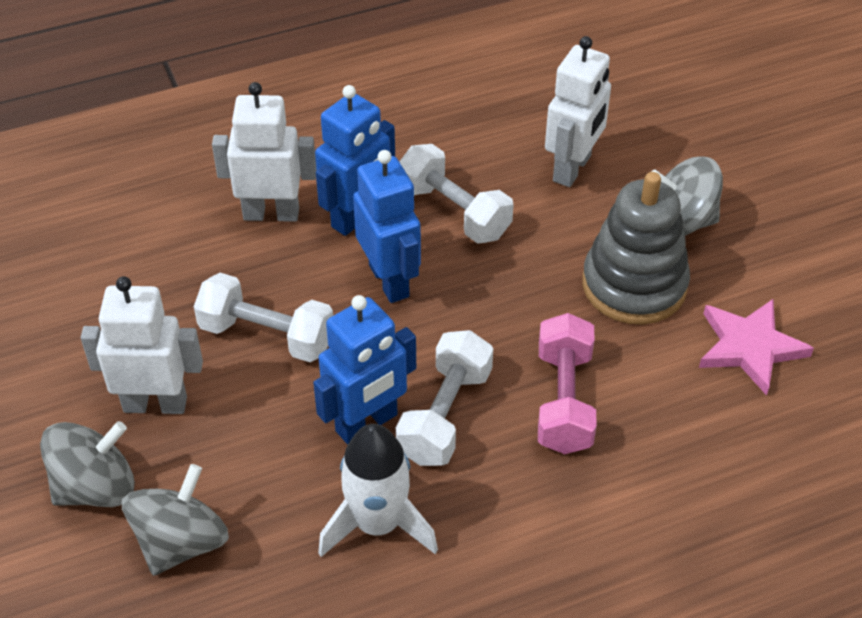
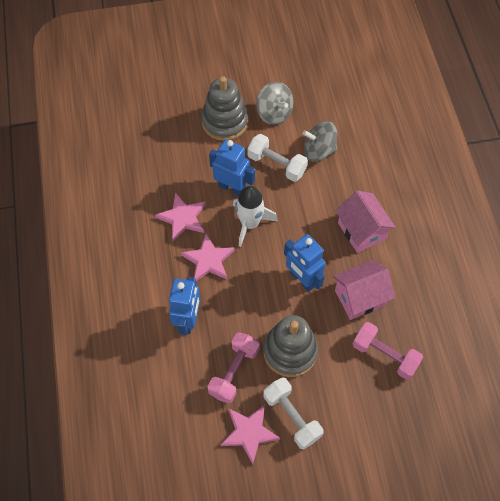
grey spinning top: [40,421,135,507] [122,464,229,576] [651,156,723,236] = 3 -> [256,82,294,125] [302,121,337,162] = 2
grey stacking toy: [582,172,690,325] = 1 -> [201,76,248,141] [263,315,318,377] = 2
pink dumbbell: [538,313,597,454] = 1 -> [208,332,260,404] [353,322,423,380] = 2
pink house: none = 0 -> [333,260,395,320] [335,191,396,253] = 2
pink star: [699,299,814,396] = 1 -> [155,192,206,241] [181,233,235,281] [220,405,280,464] = 3
white dumbbell: [194,273,333,362] [396,330,493,466] [399,144,514,244] = 3 -> [247,134,308,182] [263,377,323,450] = 2
white robot: [81,276,203,414] [212,82,317,222] [545,36,611,187] = 3 -> none = 0

